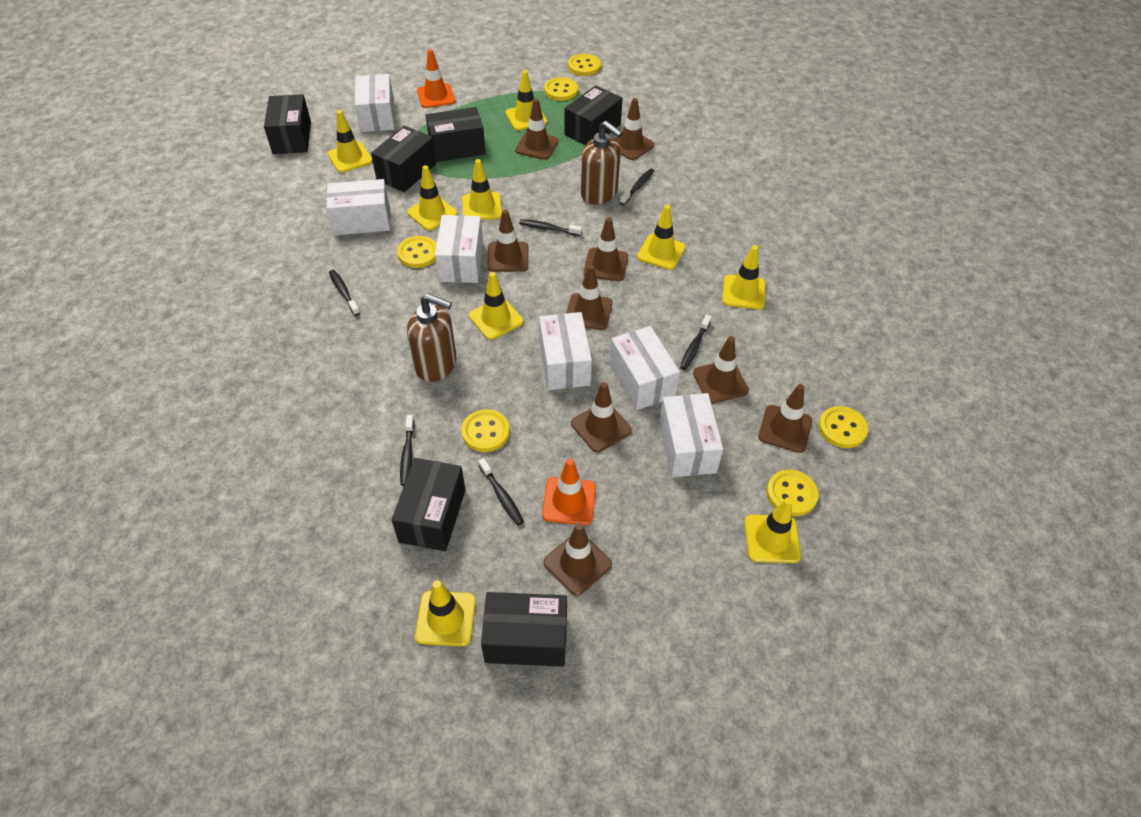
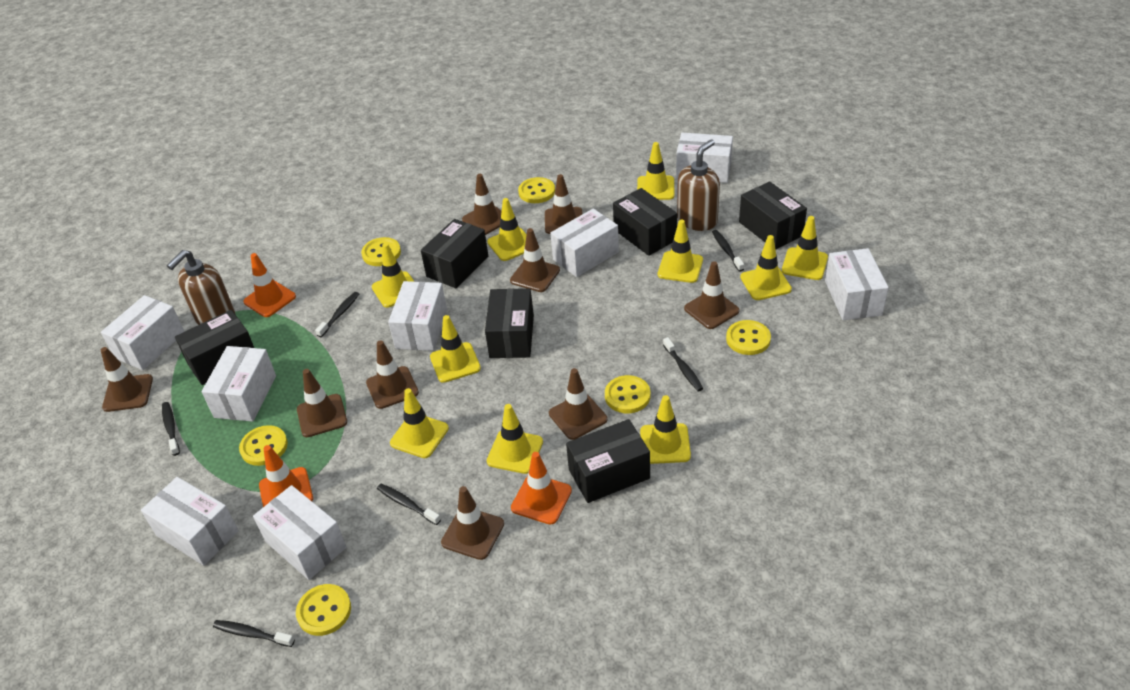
orange traffic cone: [417,49,455,108] [542,458,596,525] = 2 -> [243,253,296,317] [259,445,313,507] [511,452,572,525] = 3
white box: [326,179,390,235] [355,74,395,132] [435,215,483,283] [539,312,592,390] [609,326,680,410] [659,393,723,477] = 6 -> [101,295,185,370] [141,477,239,566] [201,346,276,422] [253,485,347,580] [388,281,447,351] [550,208,619,277] [676,133,733,183] [825,248,889,320] = 8
yellow traffic cone: [328,110,372,173] [407,165,457,230] [415,580,476,646] [462,159,502,220] [469,272,523,340] [506,70,547,131] [637,205,686,270] [722,245,766,310] [744,498,801,563] = 9 -> [372,243,415,308] [390,388,449,458] [430,315,481,383] [487,198,527,261] [487,404,543,474] [637,142,675,200] [640,395,691,464] [658,220,703,283] [740,235,792,300] [782,216,828,280] = 10

